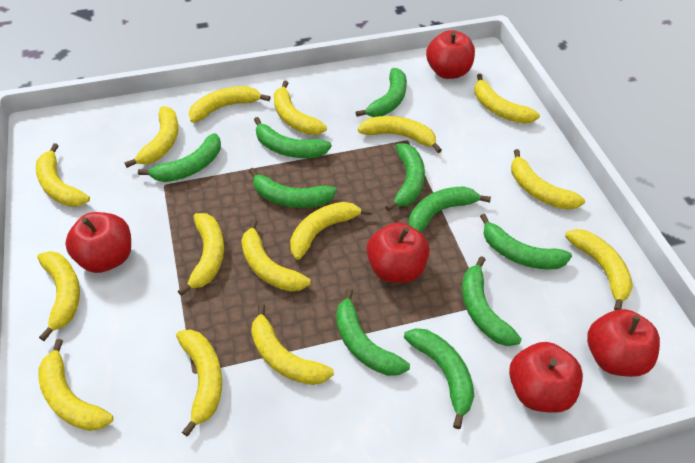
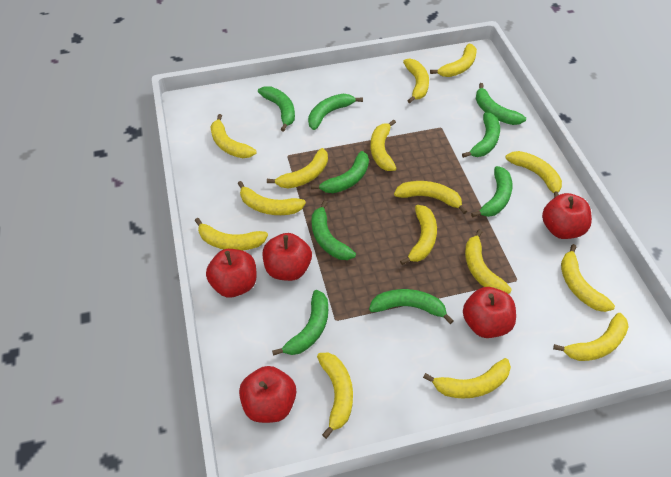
green banana: [138,133,221,182] [249,168,337,208] [254,117,332,158] [336,288,410,376] [355,68,407,117] [385,143,425,211] [404,328,474,429] [409,186,491,232] [462,256,521,346] [480,214,572,270] = 10 -> [258,86,295,132] [272,290,328,356] [308,94,363,130] [311,151,369,193] [312,201,356,260] [369,289,454,324] [462,112,500,158] [471,166,512,218] [476,83,526,125] = 9

